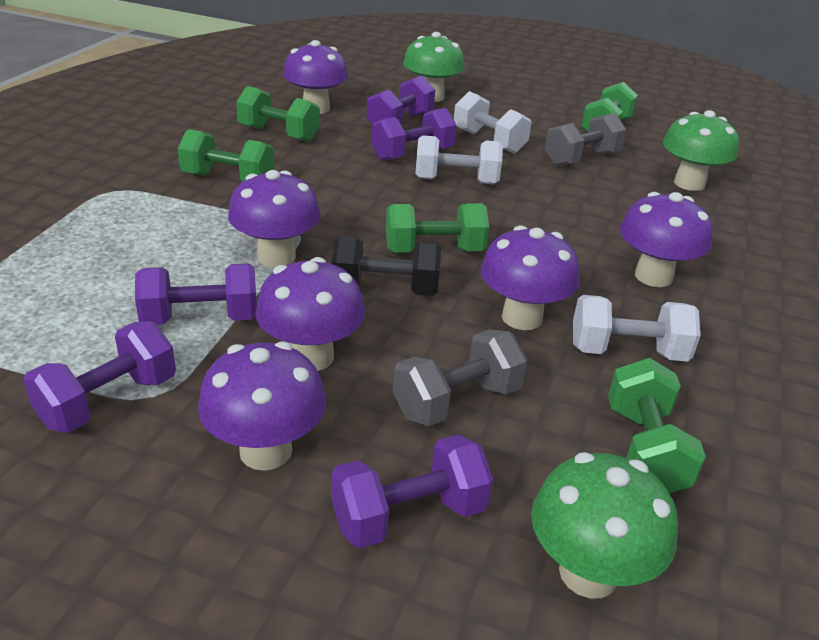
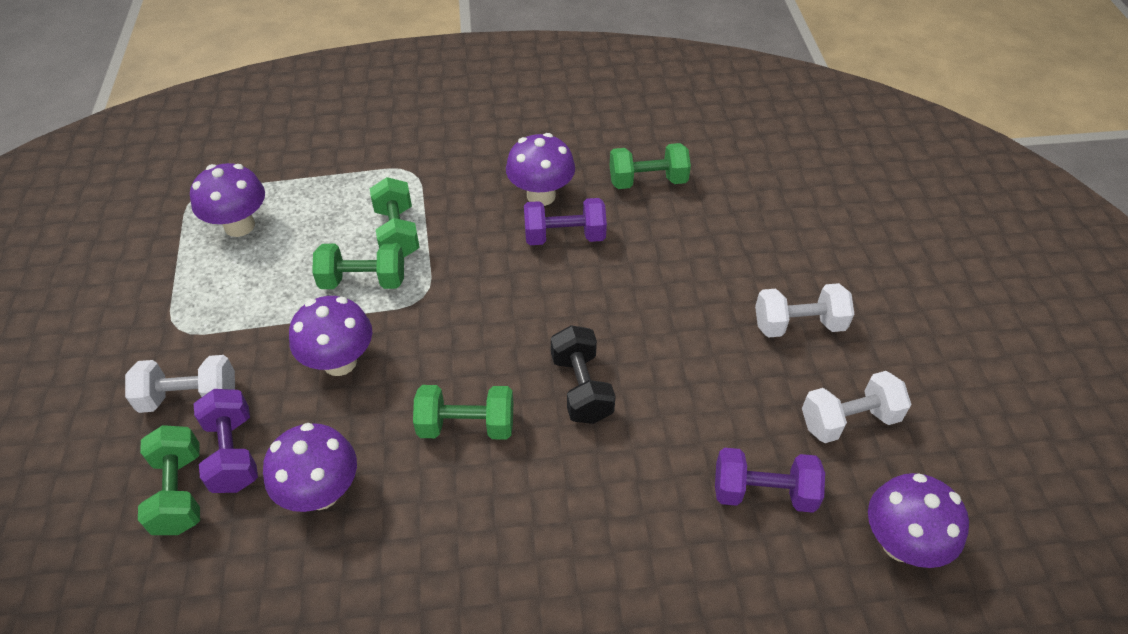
green mushroom: [403,32,465,102] [531,452,678,598] [663,110,739,191] = 3 -> none = 0
grey dumbbell: [393,330,527,427] [545,113,626,166] = 2 -> none = 0
purple dumbbell: [23,321,176,433] [135,263,257,325] [331,434,493,548] [367,75,435,125] [371,108,457,161] = 5 -> [194,389,258,493] [524,198,607,245] [715,448,825,513] = 3
purple mushroom: [198,341,326,471] [228,170,321,267] [255,257,365,371] [283,40,348,114] [480,225,579,330] [620,192,713,287] = 6 -> [190,163,265,237] [263,423,357,512] [289,296,372,376] [506,133,575,206] [868,473,969,568] = 5

